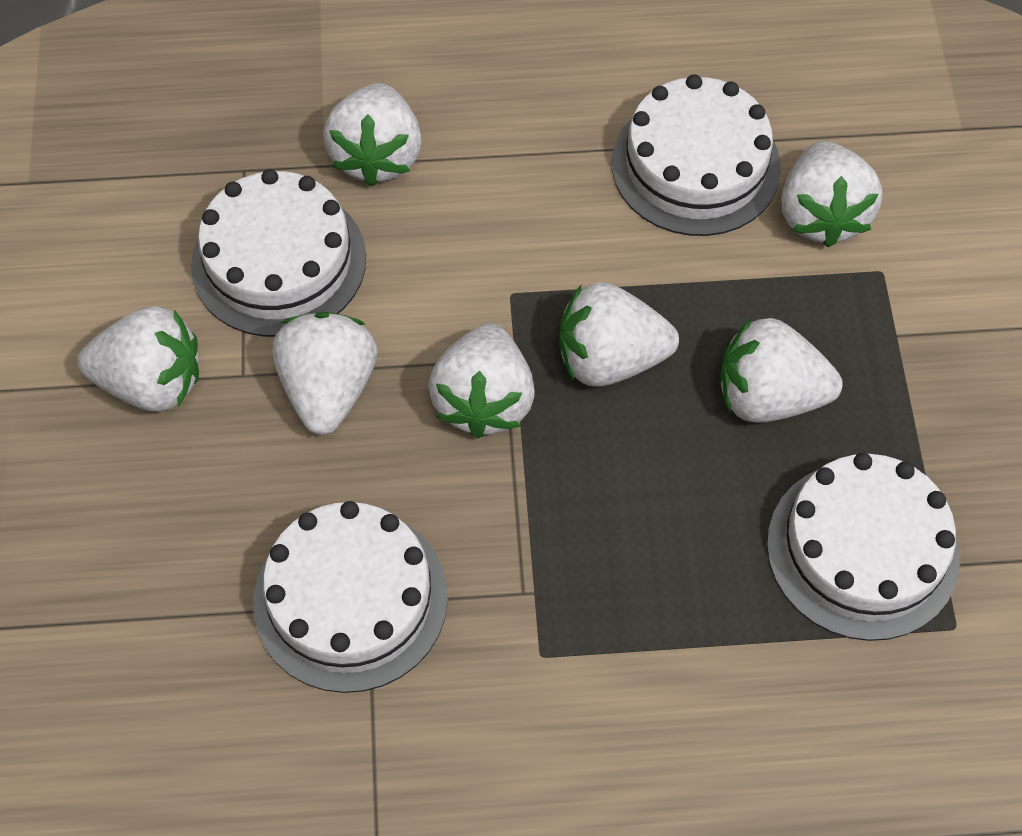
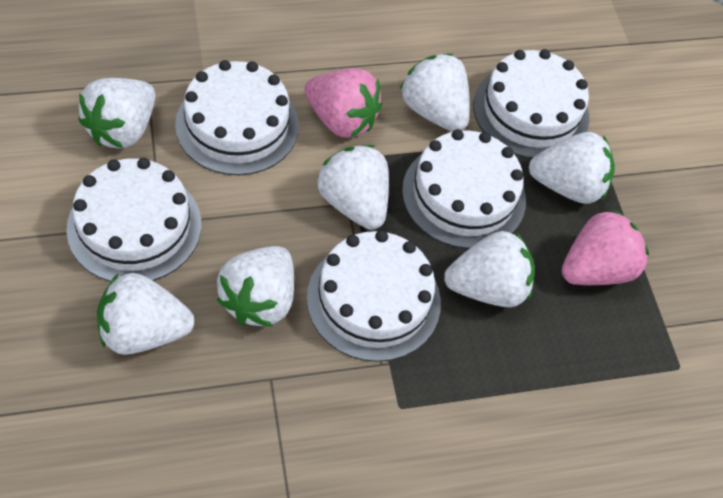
pink strawberry: none = 0 -> [304,68,382,138] [562,209,649,285] = 2
white cake: [191,169,366,337] [253,501,448,693] [612,74,781,236] [767,453,960,641] = 4 -> [66,158,201,282] [175,60,299,175] [307,230,441,362] [402,129,526,249] [473,49,589,158] = 5

